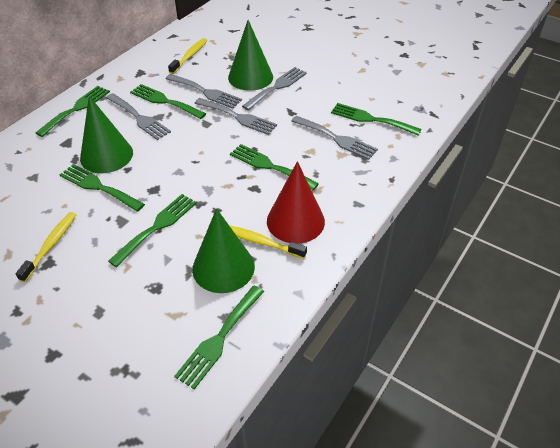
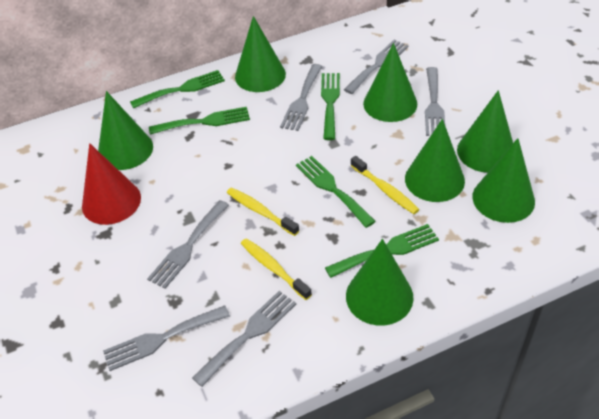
green cone: [80,96,133,173] [192,208,255,293] [228,20,273,91] = 3 -> [98,91,153,170] [235,16,286,92] [346,239,414,326] [363,43,417,122] [405,119,465,202] [457,90,513,173] [472,138,535,223] = 7
green fork: [36,86,110,137] [59,164,145,212] [108,194,197,267] [130,84,206,119] [174,286,264,389] [230,144,319,190] [331,103,422,136] = 7 -> [130,70,225,109] [149,107,250,135] [296,156,376,228] [321,73,340,140] [325,224,439,278] = 5
grey fork: [106,93,171,140] [166,74,242,109] [194,98,277,135] [242,67,307,110] [291,116,378,160] = 5 -> [103,305,230,371] [147,200,229,289] [192,291,296,387] [280,64,322,131] [344,40,409,94] [425,67,445,136] = 6

